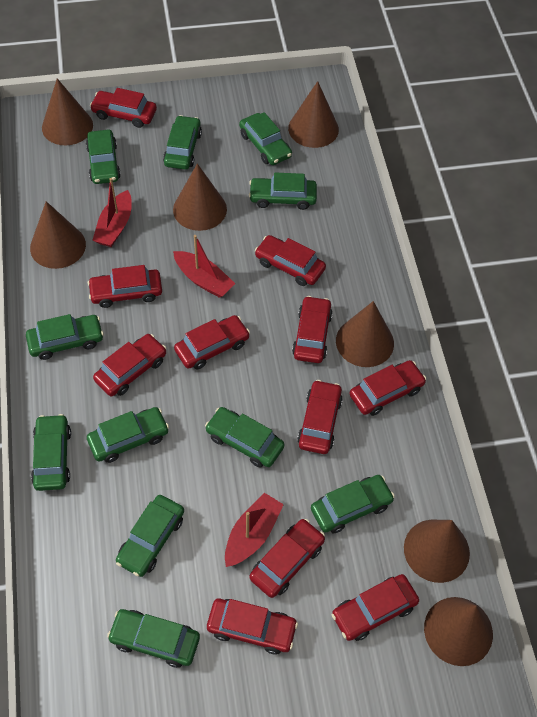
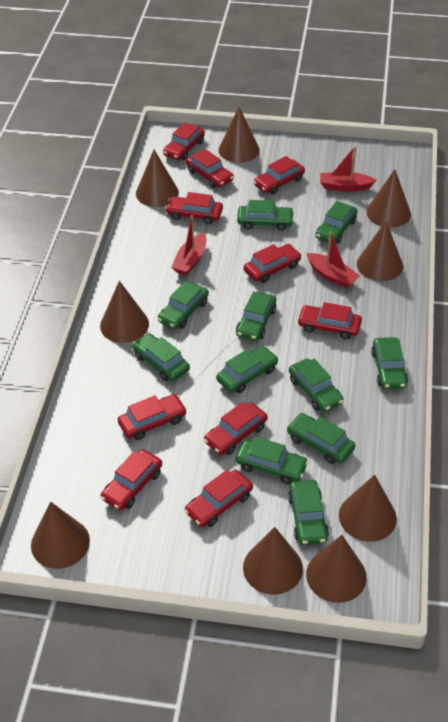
brown cone: [30,201,86,269] [42,78,93,145] [173,163,227,231] [288,81,339,148] [336,301,394,367] [404,520,470,583] [424,597,493,666] = 7 -> [31,502,90,569] [100,281,149,343] [136,150,179,207] [218,107,260,163] [243,527,303,595] [306,535,367,603] [339,475,397,542] [357,221,403,281] [367,169,411,228] = 9
red car: [88,265,162,308] [90,88,157,128] [93,334,166,396] [174,315,250,369] [207,599,298,655] [249,519,325,598] [255,235,326,286] [292,296,333,363] [297,380,343,454] [332,574,419,641] [349,360,426,416] = 11 -> [101,450,162,511] [118,394,187,440] [163,122,205,160] [165,192,223,224] [184,470,253,527] [186,149,234,188] [204,402,268,455] [244,244,302,283] [254,156,305,195] [297,302,362,340] = 10

